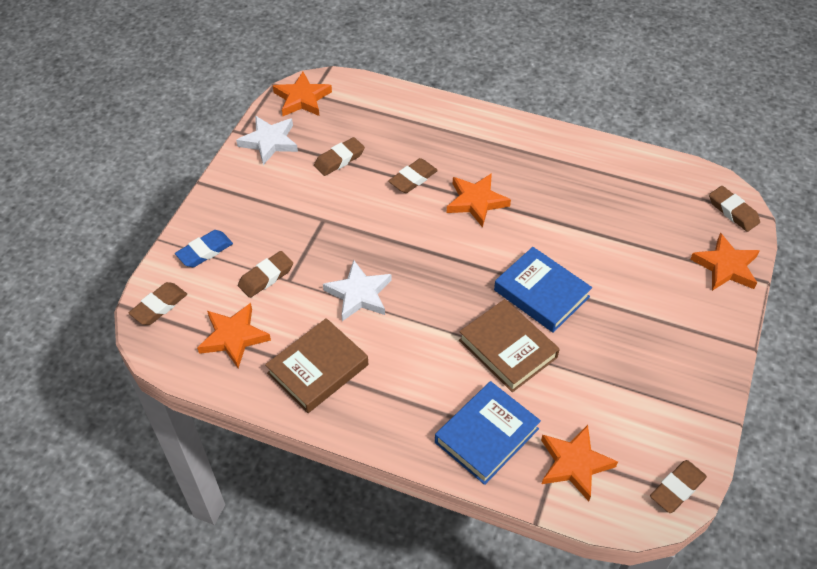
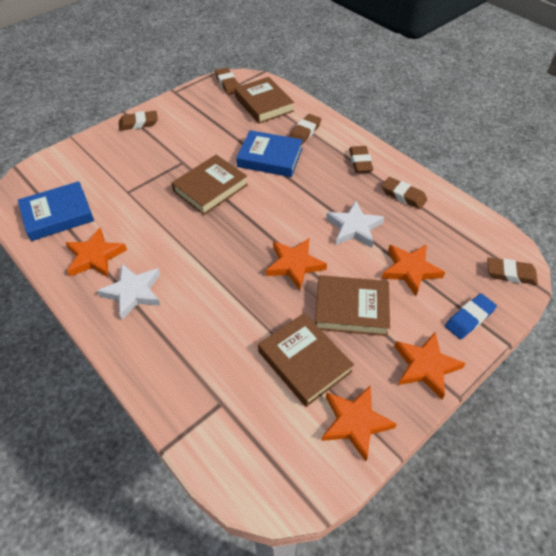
brown book: [265,318,368,413] [459,299,560,392] = 2 -> [172,155,248,215] [234,77,294,124] [258,313,354,407] [315,275,390,336] = 4

